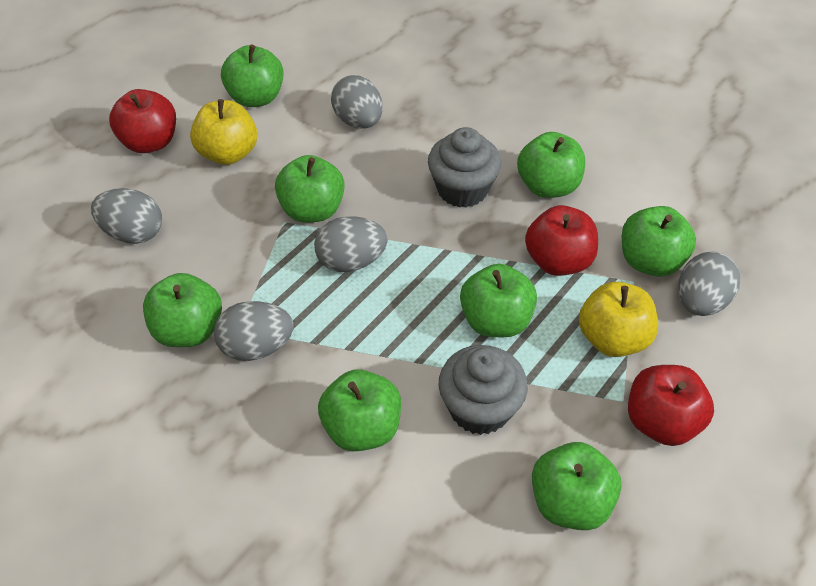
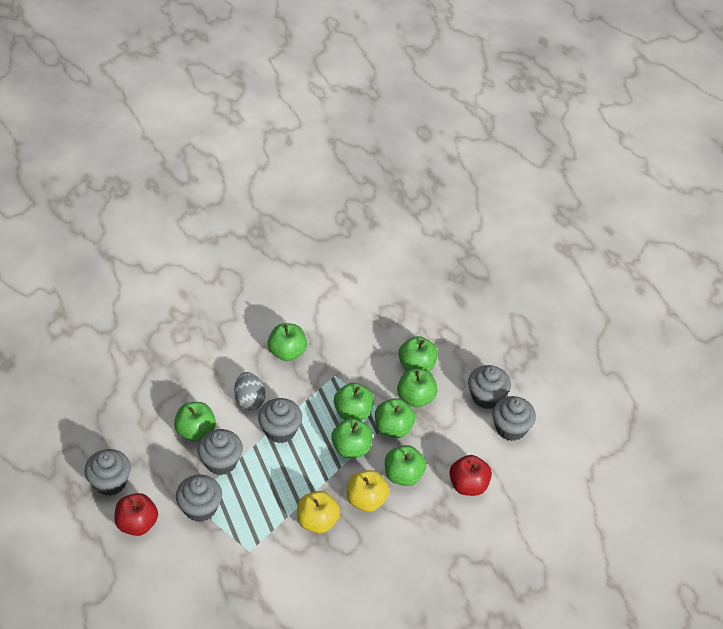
grey cupcake: [428,127,501,208] [438,345,528,435] = 2 -> [85,449,131,496] [176,475,222,522] [198,429,243,475] [258,398,302,443] [468,365,511,409] [492,396,536,441] = 6
grey egg: [91,188,162,244] [214,301,293,361] [314,216,387,272] [331,75,383,128] [678,251,740,316] = 5 -> [234,372,265,410] = 1
red apple: [109,89,176,153] [525,205,598,276] [628,365,714,446] = 3 -> [114,493,158,536] [449,455,492,496] = 2

